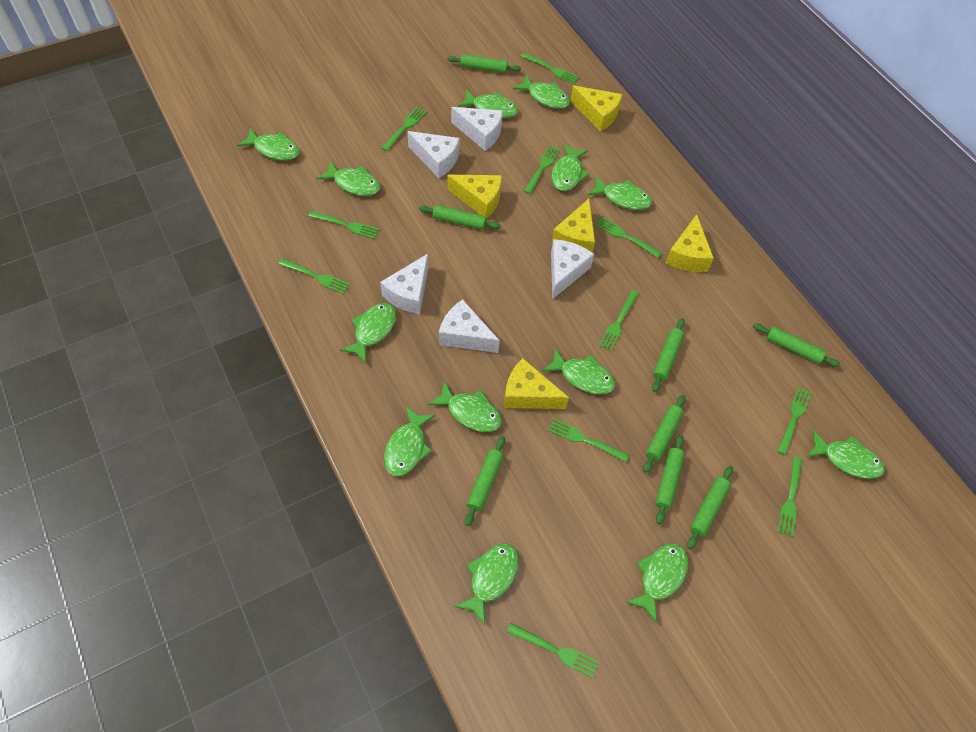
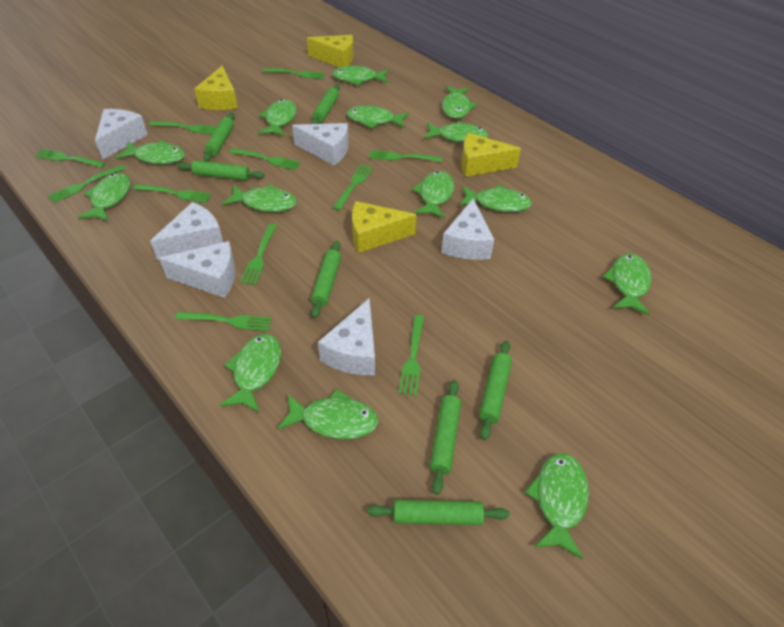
green fish: [237,128,300,161] [317,161,380,196] [340,303,396,363] [384,406,435,476] [428,381,502,432] [454,543,519,625] [458,90,518,118] [513,74,570,109] [542,348,615,394] [551,144,589,191] [588,176,652,210] [625,543,689,623] [806,430,885,479] = 13 -> [77,173,131,222] [115,140,185,164] [220,334,281,413] [222,184,296,212] [258,99,297,136] [277,389,378,439] [332,66,389,85] [347,105,409,129] [412,171,454,219] [424,121,488,143] [442,86,477,119] [460,185,532,212] [525,453,589,560] [603,254,651,315] = 14
green rolling pin: [419,205,501,230] [447,54,521,73] [465,436,505,526] [643,395,686,473] [652,318,685,392] [655,435,685,524] [687,466,733,549] [753,323,840,367] = 8 -> [178,160,265,181] [203,113,235,162] [311,85,340,124] [311,241,341,318] [367,500,509,525] [430,380,461,495] [479,341,512,440] = 7
white cheese: [380,254,429,314] [407,131,460,178] [439,299,500,353] [451,107,503,151] [551,239,594,299] = 5 -> [95,109,148,159] [150,202,223,261] [159,241,235,298] [292,123,349,165] [318,298,375,375] [441,199,494,260] = 6
yellow cheese: [447,175,502,218] [504,358,569,409] [552,199,595,253] [570,86,623,132] [666,214,714,272] = 5 -> [195,66,238,110] [307,35,353,67] [352,201,417,253] [461,133,521,177] = 4

